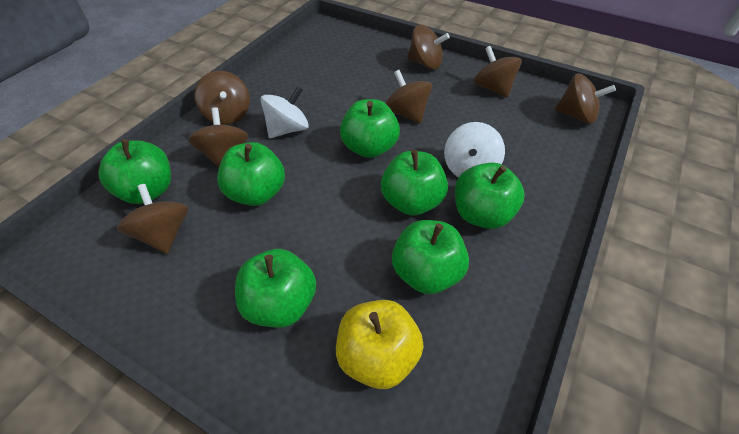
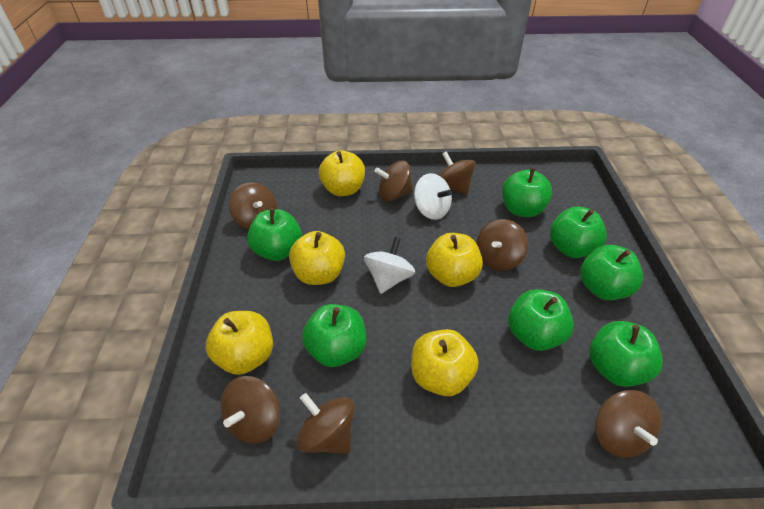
yellow apple: [336,300,424,389] = 1 -> [206,311,273,375] [289,231,345,285] [319,150,365,196] [411,329,479,396] [426,233,483,287] = 5

